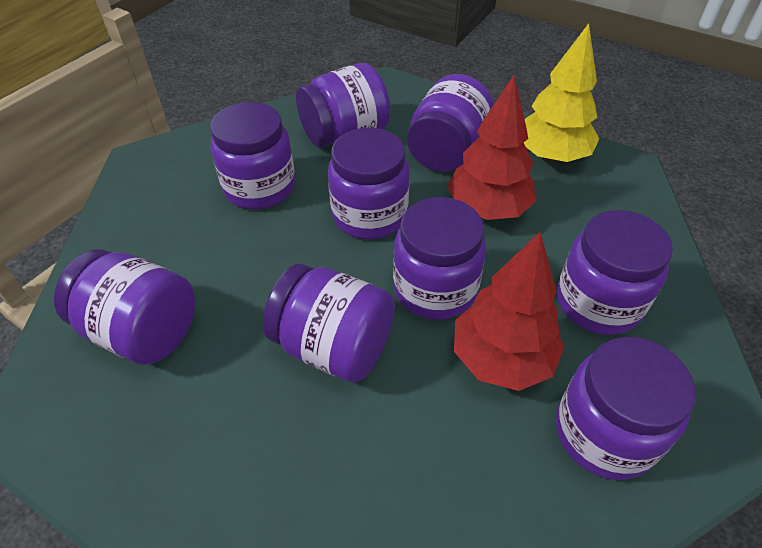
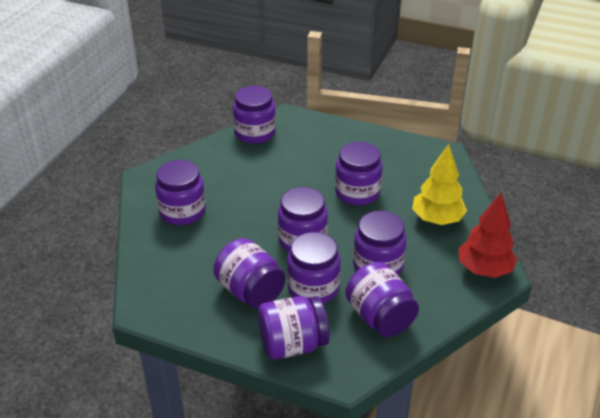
red tree: [447,75,537,220] [454,232,564,391] = 2 -> [459,193,517,278] = 1

